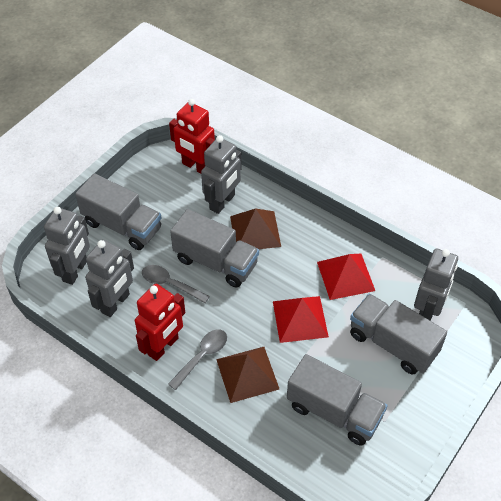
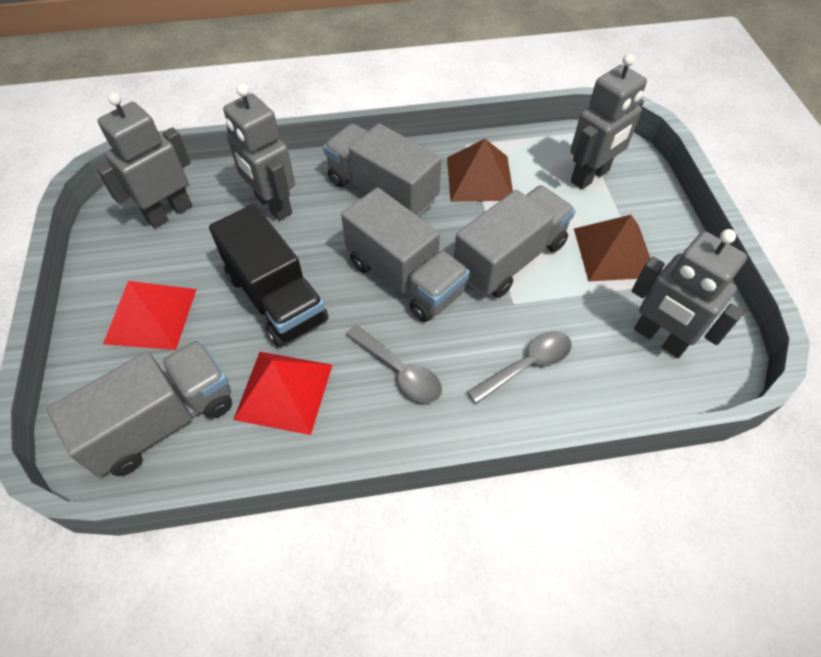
black truck: none = 0 -> [209,204,328,347] = 1
red robot: [135,284,185,361] [169,99,215,174] = 2 -> none = 0

